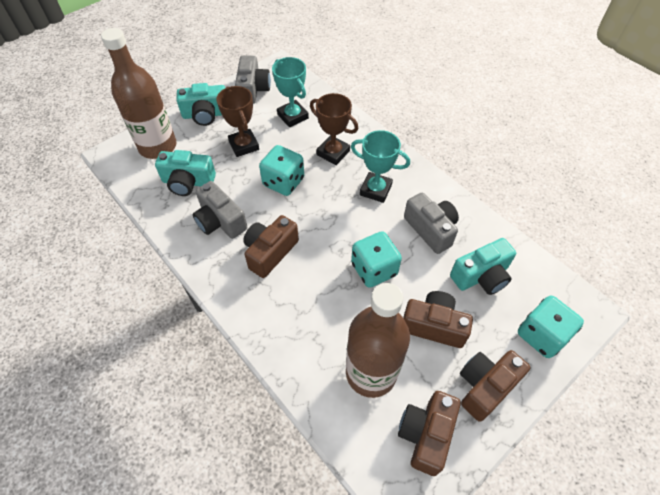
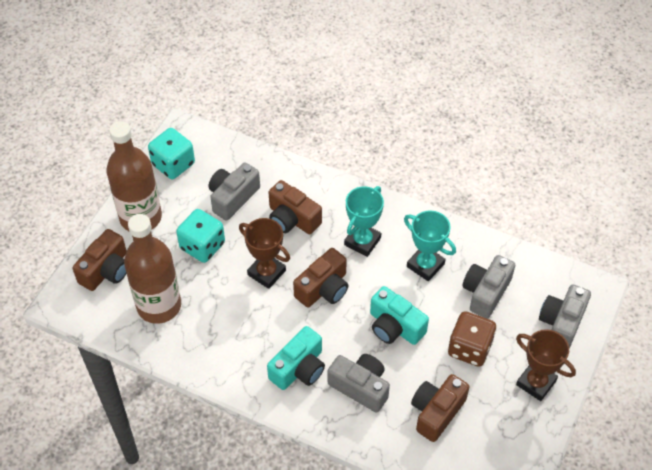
brown dice: none = 0 -> [448,311,496,367] = 1
grey camera: [193,181,247,239] [235,56,271,104] [404,193,459,254] = 3 -> [209,162,260,221] [328,354,390,413] [462,255,515,319] [539,285,591,348] = 4
turquoise camera: [155,150,216,196] [176,83,225,126] [450,238,516,295] = 3 -> [267,326,325,390] [370,286,429,345] = 2
turquoise dice: [259,145,304,196] [351,231,402,288] [518,296,584,358] = 3 -> [148,128,195,179] [176,209,225,263] = 2

